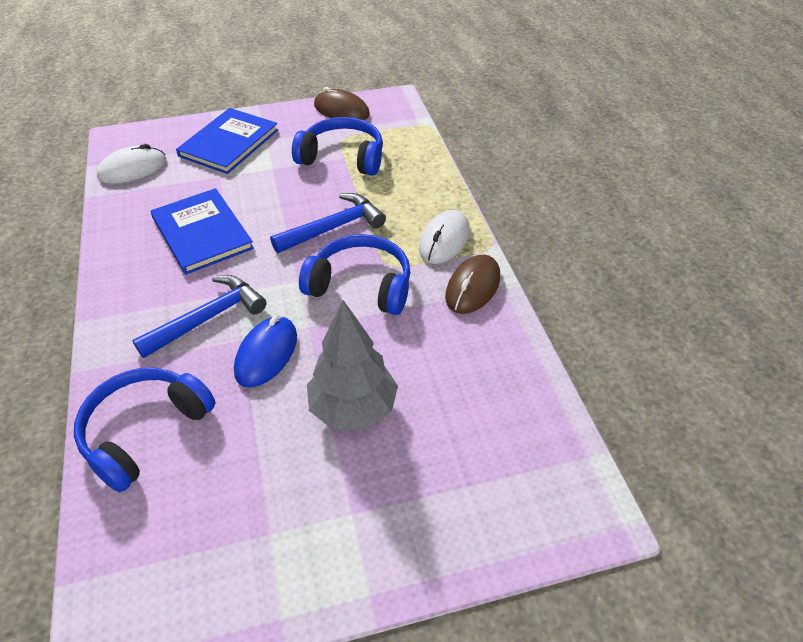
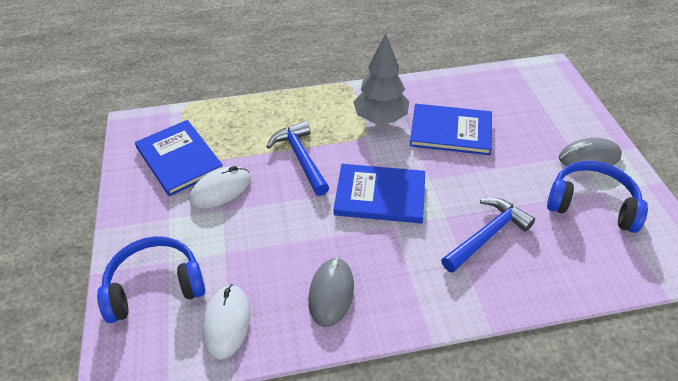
blue book: [151,188,254,275] [176,108,278,174] = 2 -> [135,120,223,196] [333,164,425,223] [410,104,492,155] = 3
blue headphones: [74,368,216,492] [292,117,383,176] [299,234,411,315] = 3 -> [97,236,205,323] [547,161,648,233] = 2
blue mouse: [234,316,297,388] = 1 -> none = 0
brown mouse: [314,87,370,120] [445,255,500,314] = 2 -> none = 0
grey mouse: none = 0 -> [308,257,354,327] [559,138,622,166] = 2

